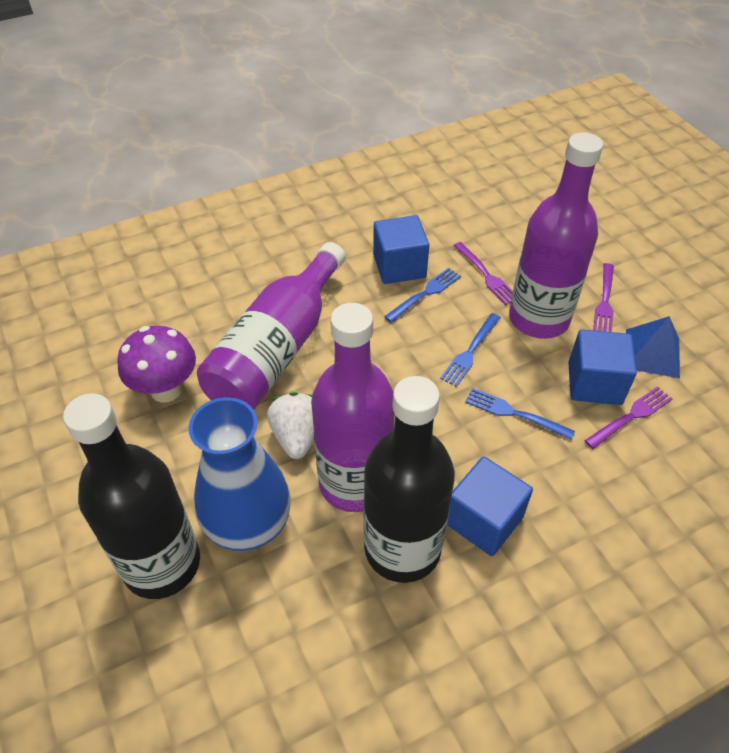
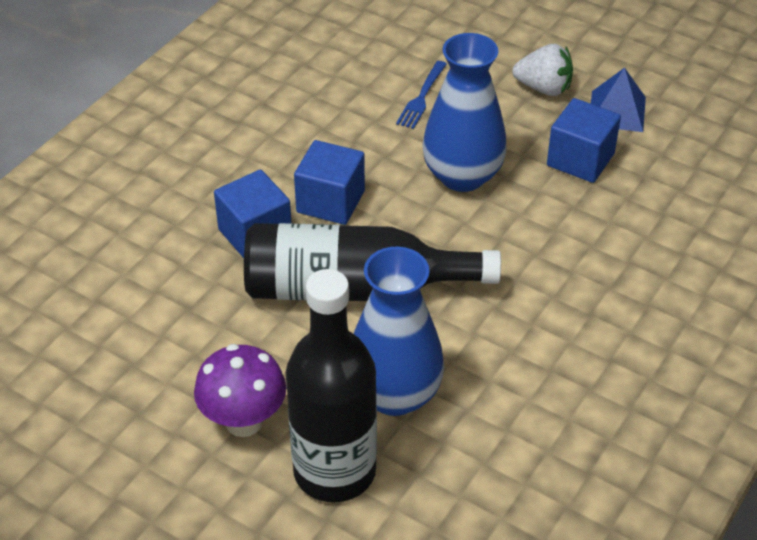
blue fork: [384,268,461,322] [440,313,501,387] [465,388,575,440] = 3 -> [396,61,447,129] = 1
blue vase: [189,397,291,551] = 1 -> [354,247,444,416] [422,33,507,192] = 2
purple bottle: [197,242,346,410] [311,303,395,512] [509,132,603,339] = 3 -> none = 0
purple fork: [453,242,513,305] [584,387,672,449] [593,263,614,332] = 3 -> none = 0

